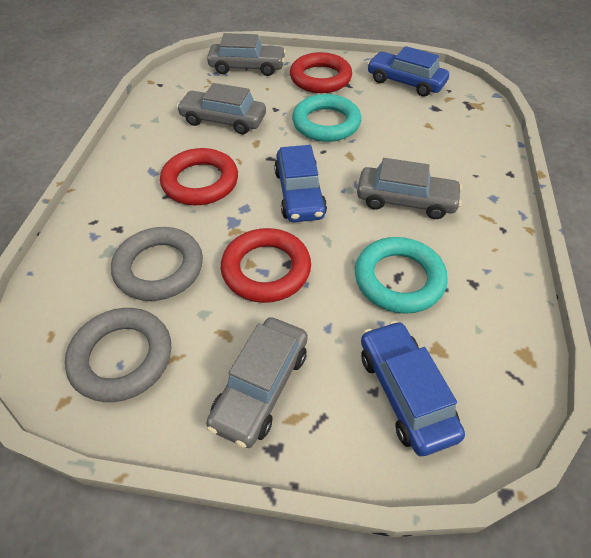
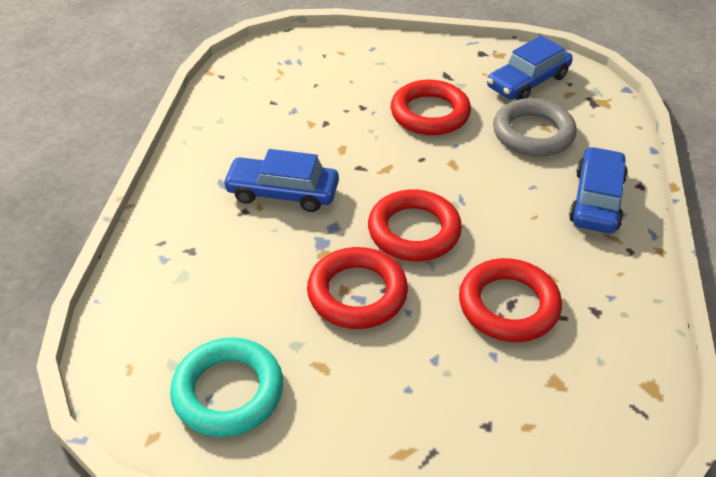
grey car: [177,83,266,134] [206,317,308,448] [207,33,286,76] [357,158,462,219] = 4 -> none = 0
grey ring: [65,308,171,402] [111,227,203,301] = 2 -> [493,98,577,157] = 1
red ring: [160,148,238,205] [221,228,311,303] [290,52,352,93] = 3 -> [307,247,408,329] [368,189,462,261] [391,80,471,135] [459,258,562,342] = 4
turquoise ring: [292,94,361,142] [355,237,448,314] = 2 -> [170,337,283,437] = 1

